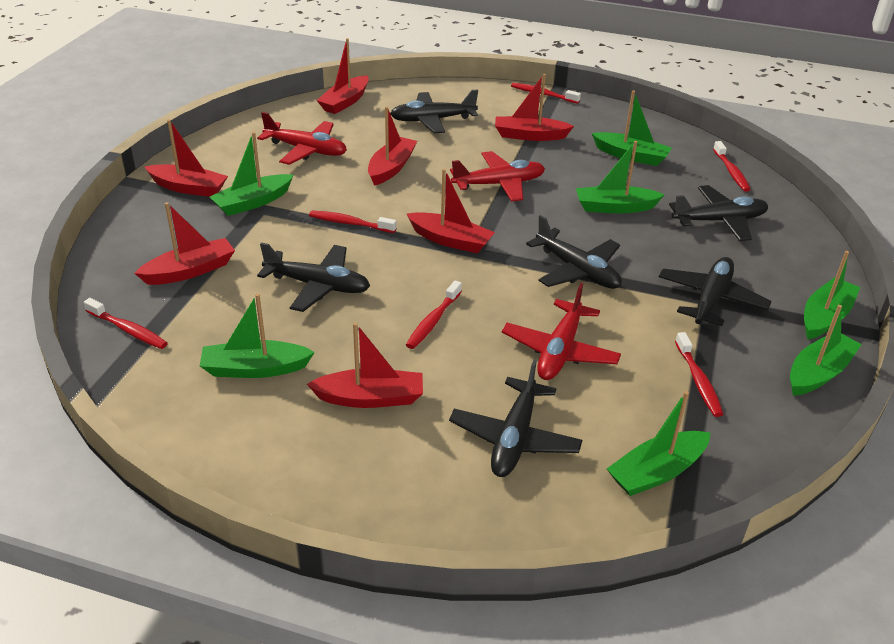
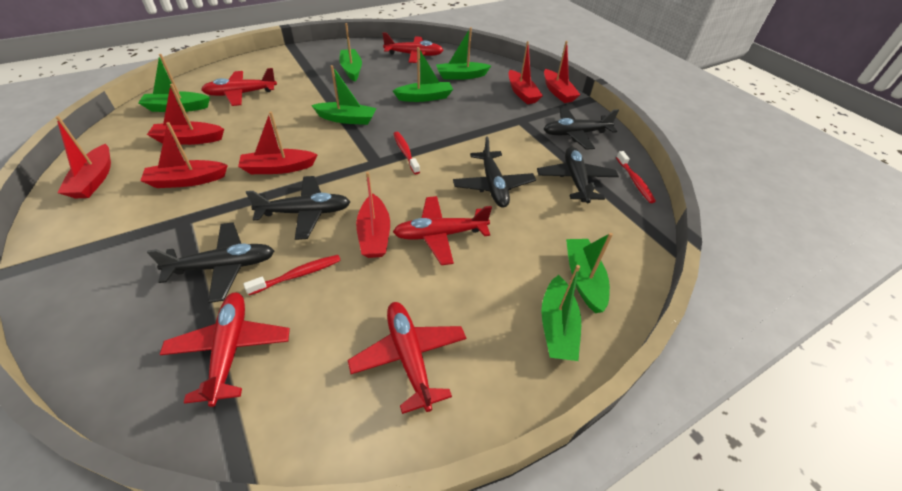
black plane: [257,242,370,312] [390,90,478,133] [449,360,582,477] [526,215,622,289] [659,257,772,326] [669,185,769,241] = 6 -> [147,222,274,303] [246,176,350,240] [453,136,536,208] [537,147,619,203] [544,108,619,150] = 5
red plane: [257,112,347,165] [450,151,545,202] [502,283,621,380] = 3 -> [160,292,290,407] [201,68,277,106] [348,302,466,414] [382,33,443,63] [393,196,492,265] = 5
red toothbrush: [84,298,168,349] [309,211,397,233] [406,280,462,349] [511,83,581,104] [675,332,724,417] [713,141,751,192] = 6 -> [243,255,341,295] [393,132,420,174] [616,151,656,203] = 3

